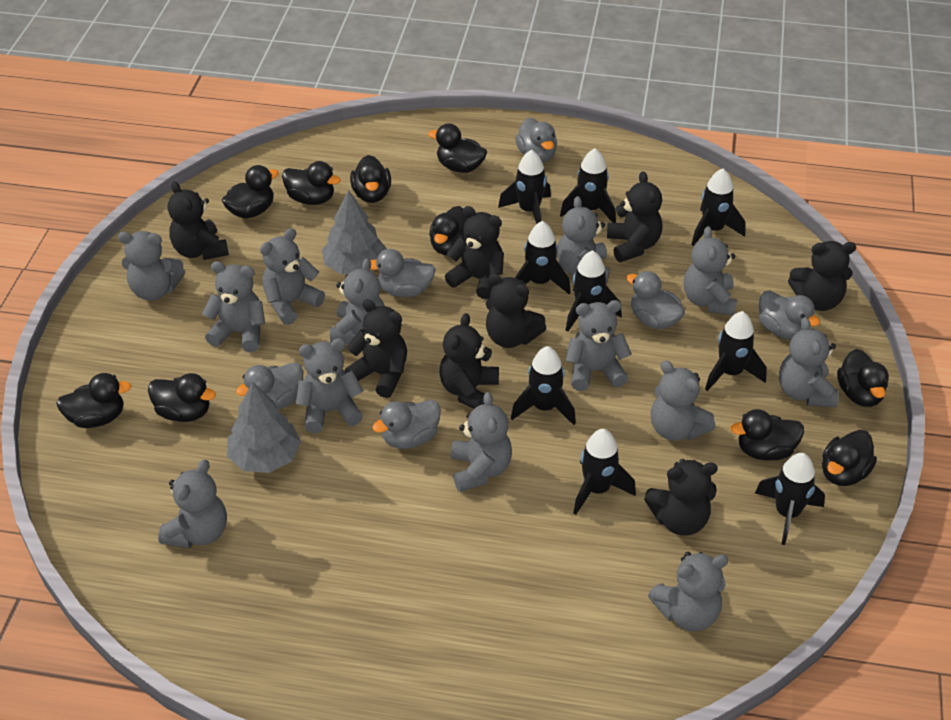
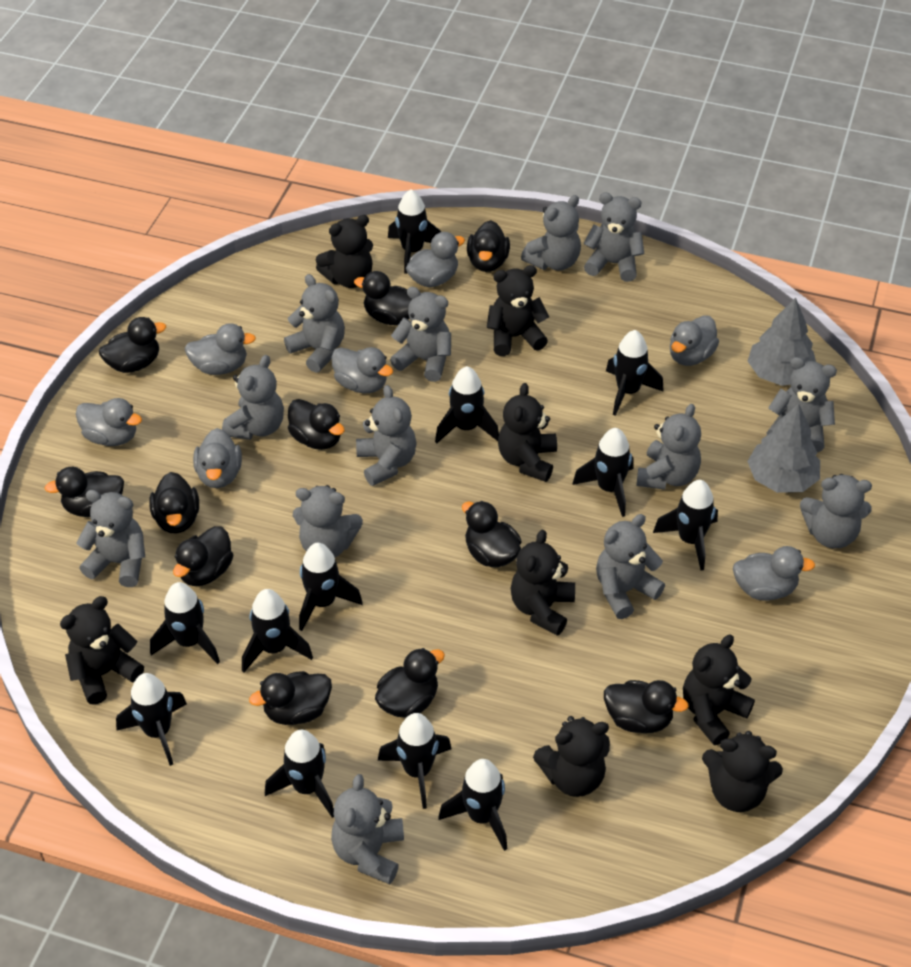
black duck: [56,373,131,428] [148,373,216,422] [222,165,279,218] [282,161,341,205] [350,155,391,203] [428,123,487,173] [429,206,468,255] [730,409,804,461] [822,430,877,486] [837,349,889,407] = 10 -> [44,467,124,517] [99,317,166,373] [149,472,199,533] [173,526,233,586] [249,671,332,725] [288,399,345,450] [354,271,412,325] [375,648,445,717] [462,501,521,567] [467,220,510,272] [604,680,689,733] = 11
black rocket: [498,150,551,224] [511,346,576,425] [515,221,571,294] [560,148,616,223] [566,250,622,332] [573,429,636,515] [691,169,745,246] [705,311,767,391] [755,453,825,545] = 9 -> [116,673,187,766] [150,582,220,664] [242,589,313,673] [265,730,334,818] [299,543,363,631] [378,713,452,809] [388,189,441,274] [435,366,499,443] [439,759,507,851] [572,428,633,517] [606,330,664,416] [653,480,718,571] = 12
grey duck: [236,362,303,410] [370,249,436,297] [372,400,441,449] [515,118,557,162] [627,271,685,330] [759,291,820,340] = 6 -> [76,398,142,446] [184,323,256,375] [193,428,242,488] [331,347,393,393] [406,232,465,287] [670,315,719,366] [733,546,815,601] = 7

